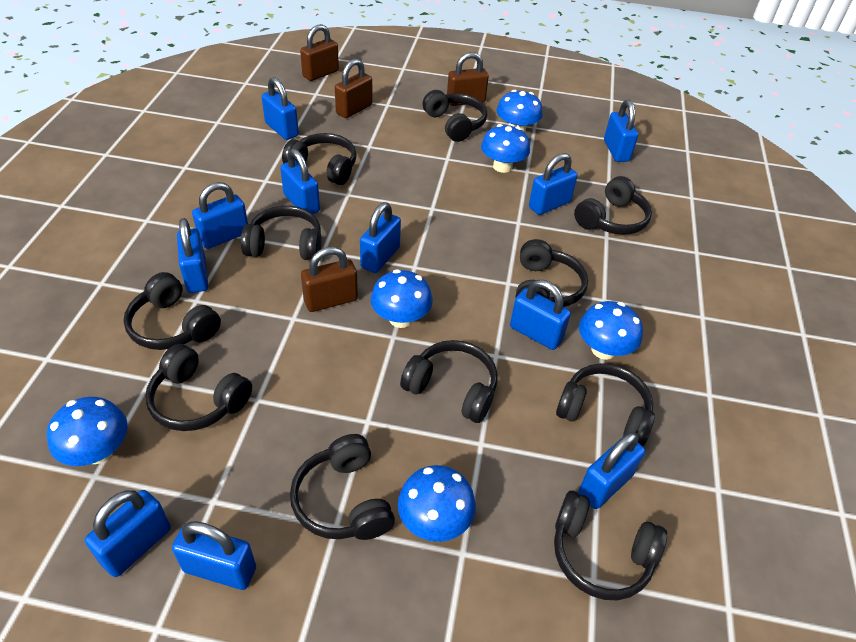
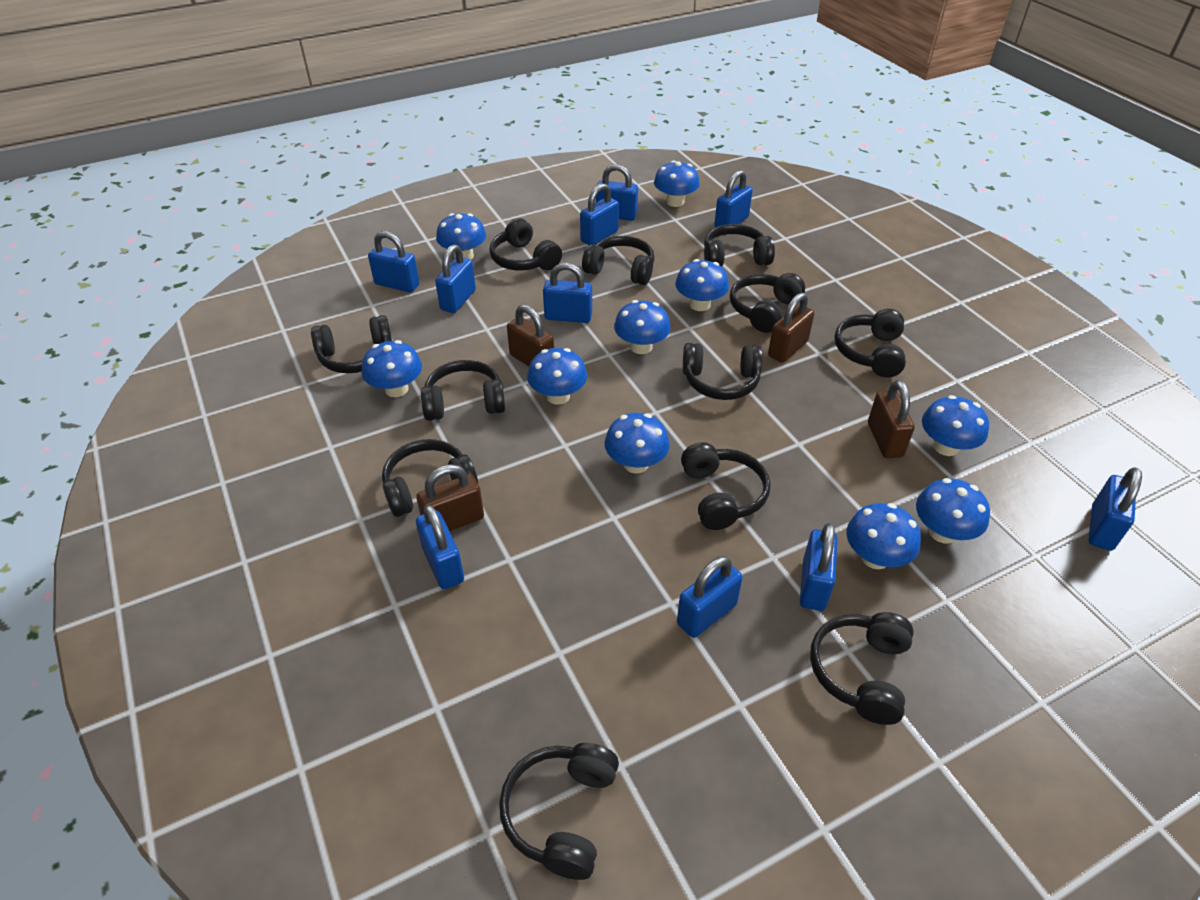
black headphones: [123,272,221,350] [145,344,252,431] [241,206,322,260] [282,133,357,185] [290,434,395,540] [400,340,498,423] [422,90,487,142] [515,239,588,307] [554,490,667,600] [556,363,655,446] [574,176,652,235] = 11 -> [311,315,392,374] [382,439,478,517] [421,360,505,421] [489,218,562,270] [499,743,619,880] [582,236,655,285] [681,442,771,530] [683,343,763,400] [704,224,775,267] [730,273,805,333] [810,612,914,725] [834,309,906,377] = 12
blue mushroom: [47,397,128,466] [371,269,433,328] [398,465,476,542] [481,124,530,173] [496,90,543,132] [579,301,643,360] = 6 -> [362,340,422,397] [436,213,486,260] [527,348,587,405] [604,413,670,474] [614,300,671,354] [654,161,700,207] [675,259,729,311] [846,503,921,569] [916,478,990,543] [922,395,989,456] = 10
blue padlock: [85,490,171,577] [172,521,256,590] [177,218,208,293] [192,182,248,249] [262,77,299,140] [280,149,320,214] [360,202,401,273] [510,280,571,350] [529,153,578,215] [578,432,645,509] [604,100,638,162] = 11 -> [368,231,419,292] [416,504,464,589] [435,244,476,313] [543,263,592,323] [580,183,619,245] [596,164,638,221] [677,556,743,638] [714,170,753,227] [800,523,838,611] [1088,467,1142,551] = 10

